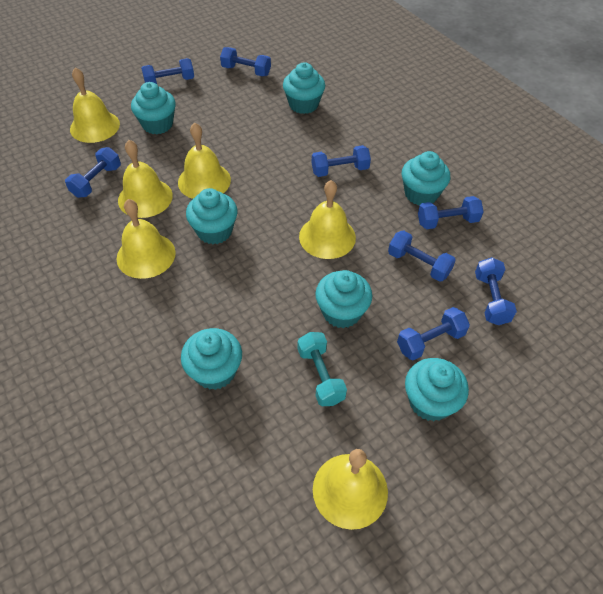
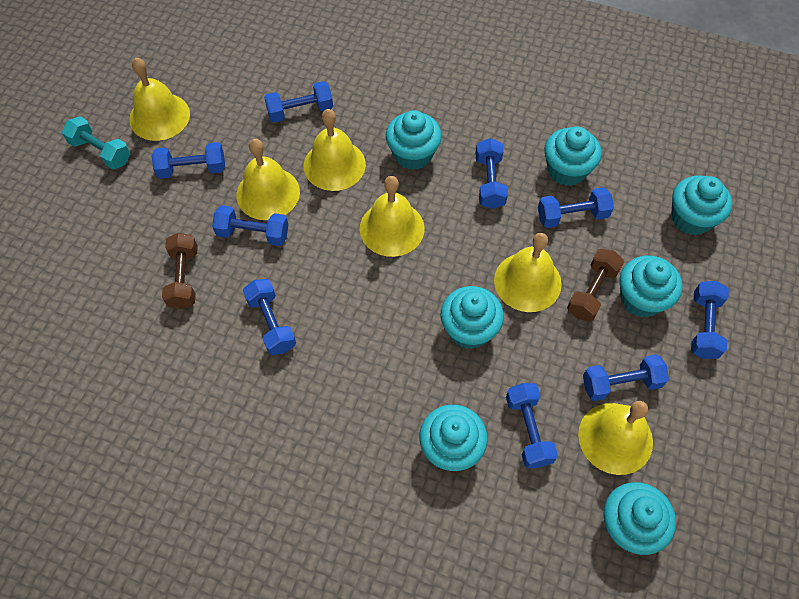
blue dumbbell: [65,147,121,198] [141,58,194,84] [220,47,271,76] [312,145,371,177] [388,230,456,282] [397,307,470,360] [418,196,484,229] [475,257,517,325] = 8 -> [152,142,225,179] [212,205,288,246] [243,279,296,355] [264,81,333,123] [475,138,508,209] [506,383,558,468] [538,187,614,228] [583,354,669,401] [691,281,729,359] = 9
brown dumbbell: none = 0 -> [162,233,198,309] [567,249,624,321] = 2

